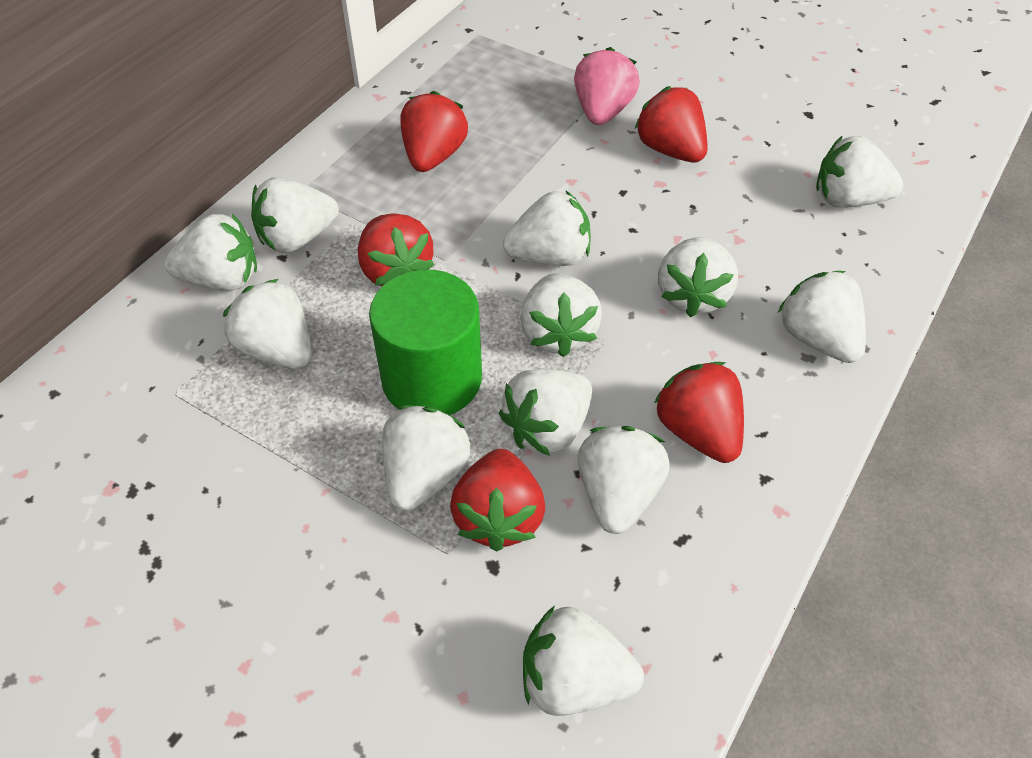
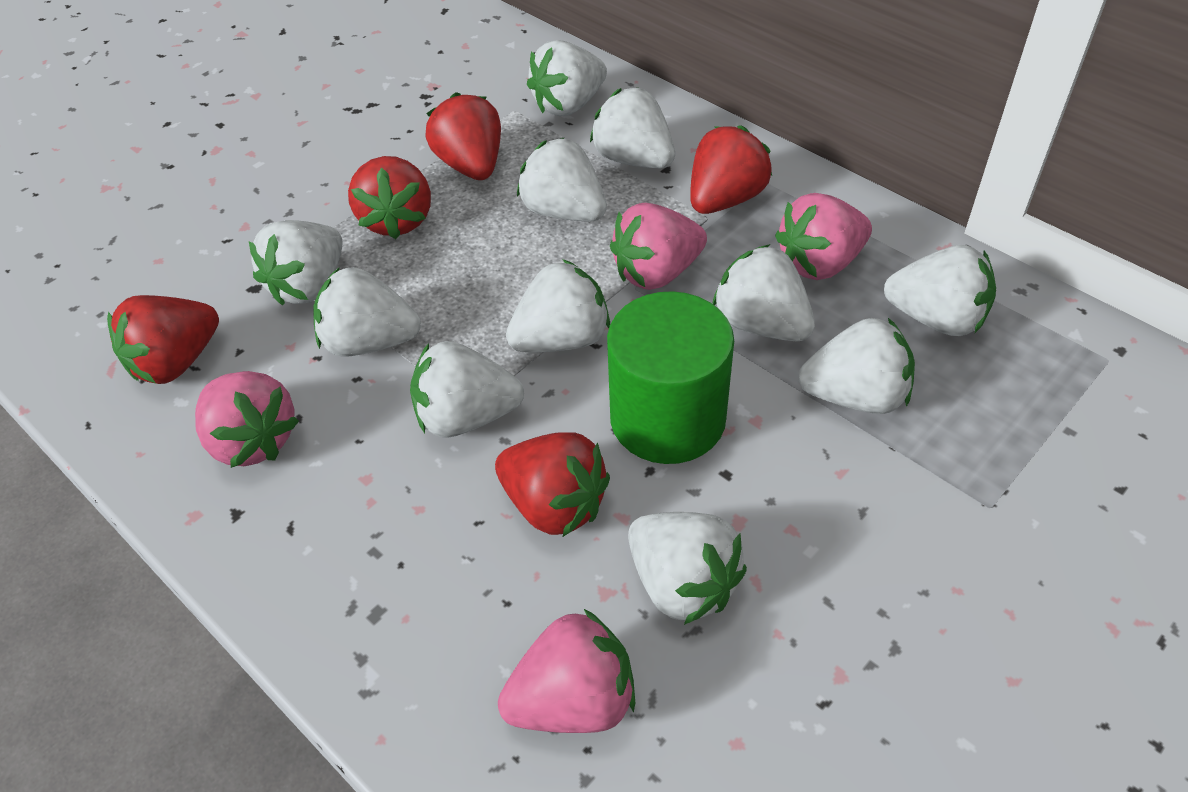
pink strawberry: [574,47,640,125] = 1 -> [195,371,299,468] [498,609,635,733] [610,203,707,290] [775,193,872,280] = 4
white strawberry: [165,214,257,291] [222,279,312,369] [251,177,339,253] [382,405,471,511] [499,368,592,456] [503,191,591,266] [520,273,602,357] [523,605,644,716] [577,426,670,534] [658,237,738,317] [778,271,866,363] [816,135,903,208] = 12 -> [249,220,343,306] [313,267,421,357] [410,341,524,438] [506,259,610,353] [517,137,607,221] [527,40,607,116] [590,87,675,168] [628,512,747,625] [713,244,815,341] [798,318,915,414] [884,245,996,336] = 11

